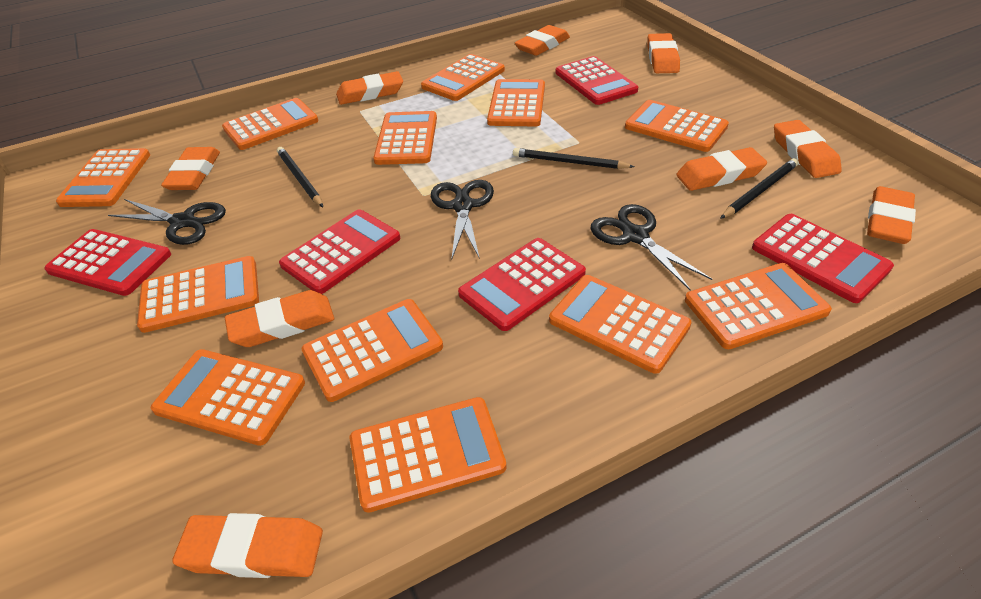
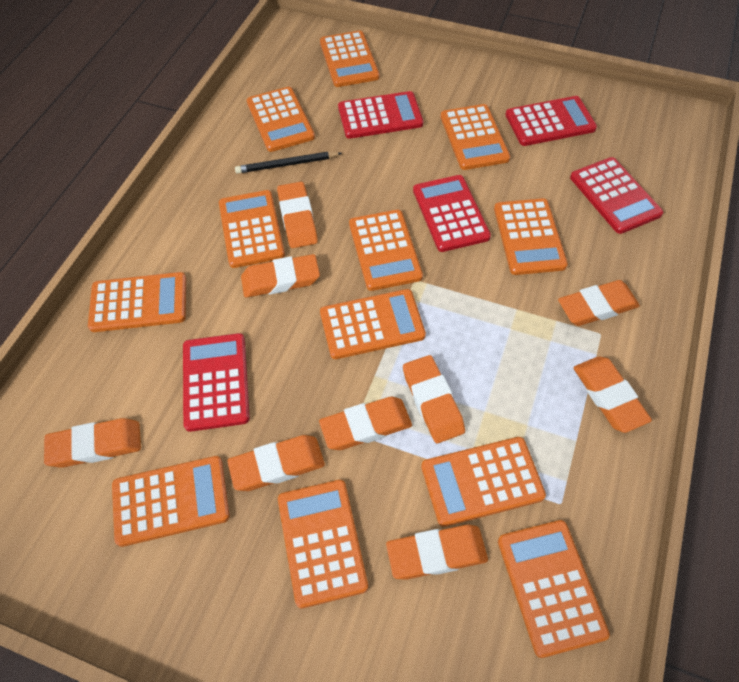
black pencil: [277,147,323,207] [513,148,635,169] [720,158,799,219] = 3 -> [235,152,342,174] = 1
black scissors: [108,199,226,245] [431,180,494,260] [591,204,712,290] = 3 -> none = 0

